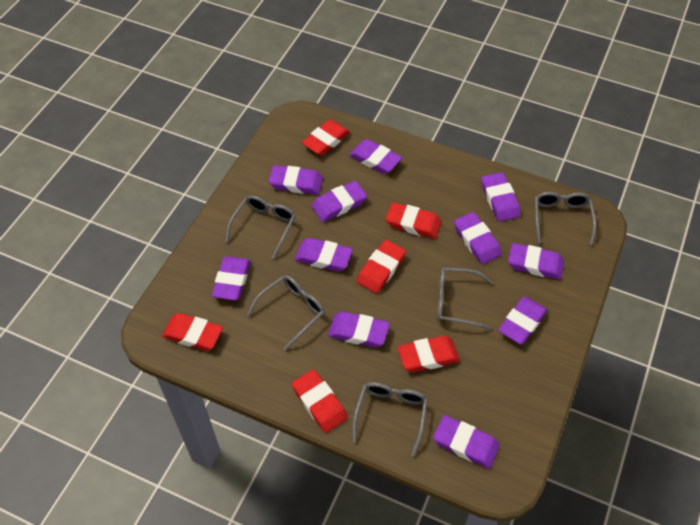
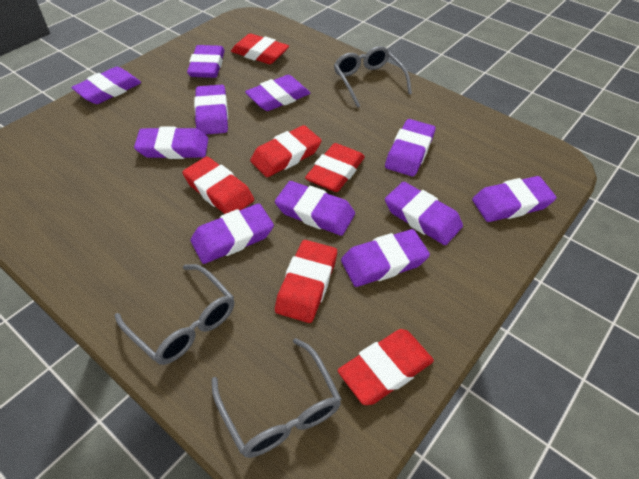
grey glasses: [225,195,296,259] [247,275,325,351] [352,382,428,456] [437,267,493,330] [535,192,596,245] = 5 -> [115,264,234,365] [212,338,342,458] [334,46,412,108] = 3

